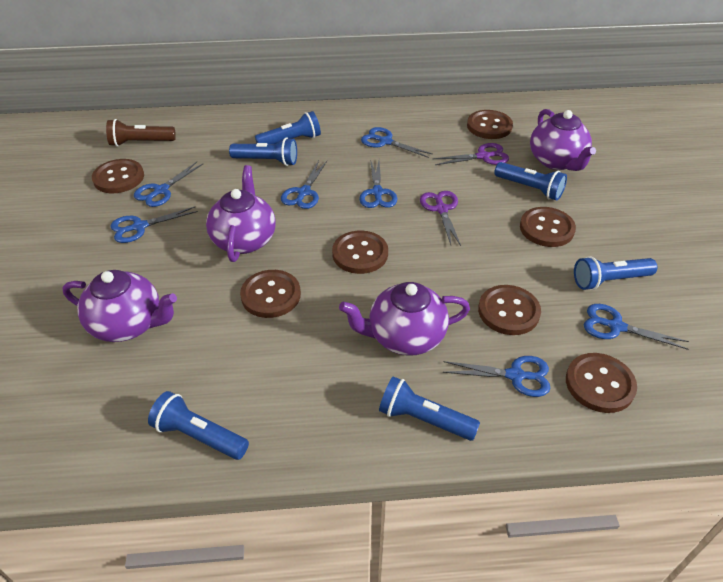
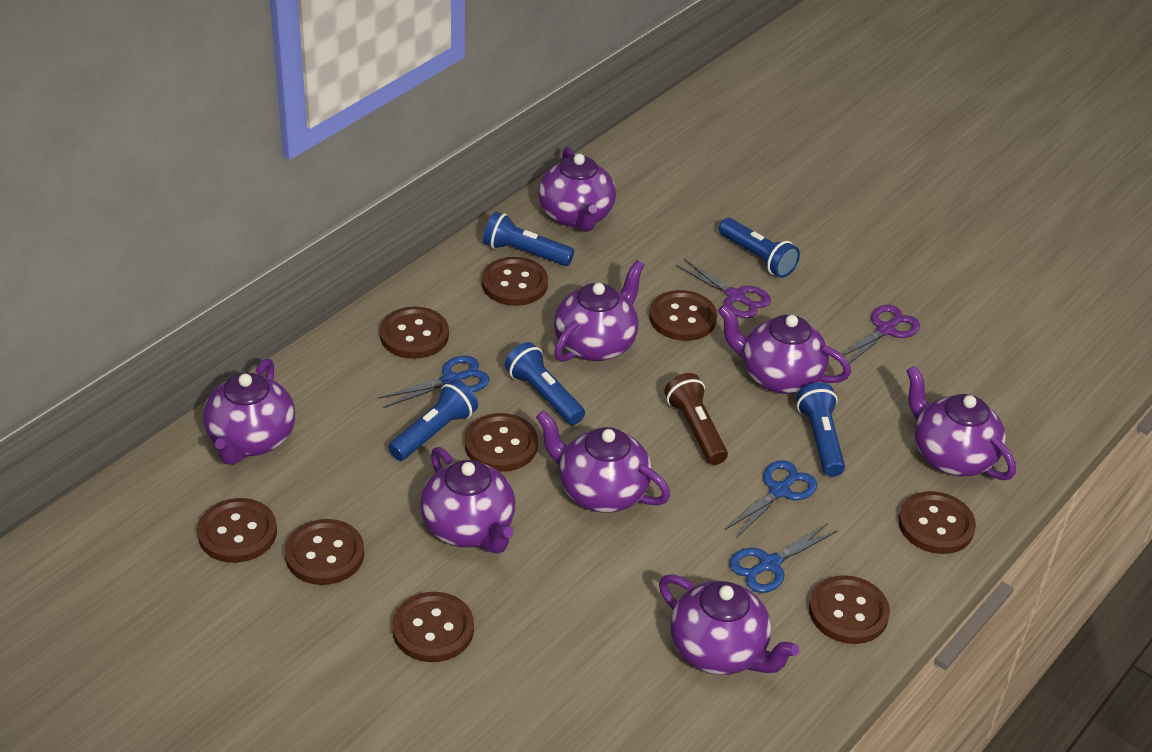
blue flashlight: [148,391,249,460] [229,137,297,166] [255,111,321,144] [379,377,480,441] [494,162,567,200] [574,256,658,290] = 6 -> [388,379,478,461] [483,212,574,266] [505,342,585,425] [719,218,800,278] [797,382,845,477] = 5
blue scissors: [110,207,198,243] [134,162,203,207] [281,160,327,209] [359,160,397,208] [361,127,432,158] [443,356,550,397] [584,304,689,350] = 7 -> [378,356,490,408] [725,460,817,538] [729,523,838,593] = 3
brown button: [92,159,144,193] [240,270,301,318] [332,230,388,274] [467,110,513,139] [478,285,541,335] [520,207,576,247] [566,353,637,413] = 7 -> [197,498,277,563] [285,519,364,585] [380,306,449,359] [392,592,474,662] [465,413,538,472] [482,257,548,306] [649,290,717,341] [809,575,890,644] [898,491,976,554] = 9
purple teapot: [62,270,177,342] [206,165,276,262] [339,282,470,356] [530,109,596,171] = 4 -> [203,358,295,465] [420,447,515,554] [536,410,670,513] [538,147,616,232] [554,260,644,362] [659,574,799,675] [718,304,851,394] [906,366,1016,480] = 8

